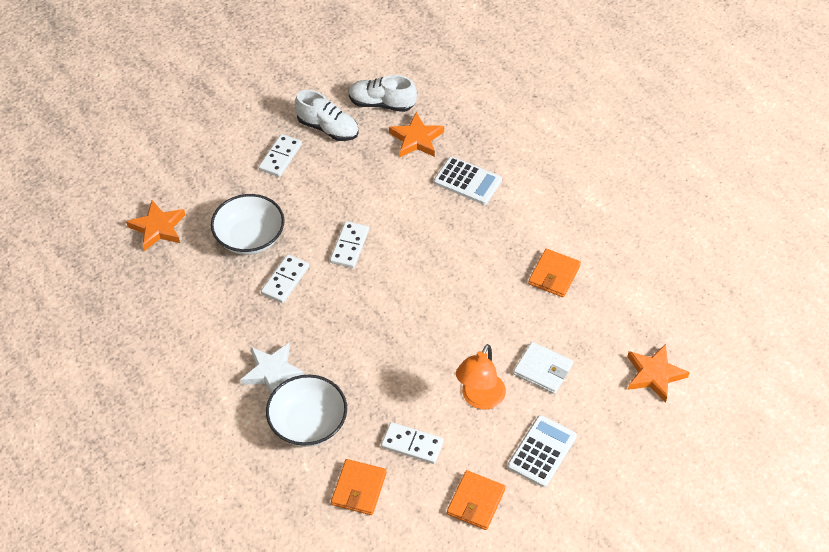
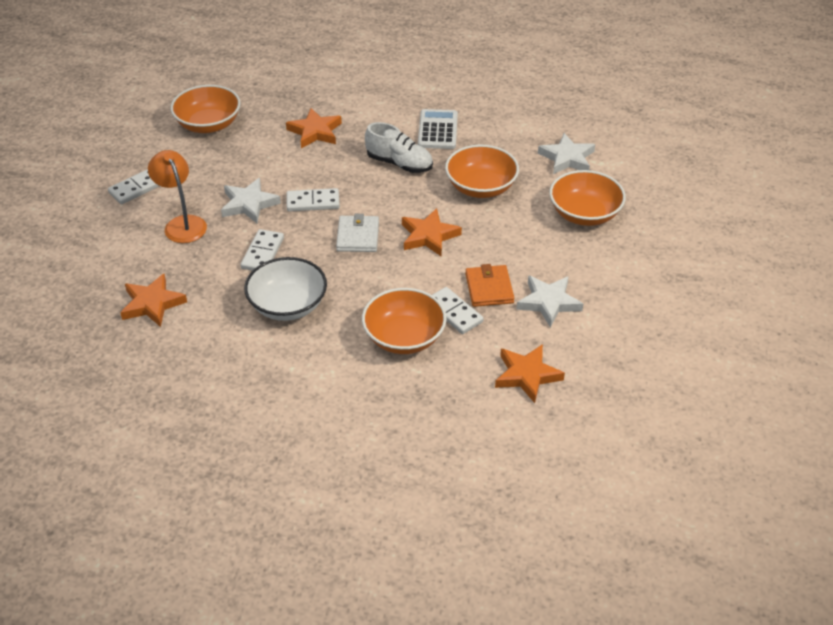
orange bowl: none = 0 -> [171,85,241,133] [362,288,447,354] [445,145,519,198] [549,170,626,226] = 4
orange star: [126,200,185,251] [389,112,444,157] [627,344,690,403] = 3 -> [120,274,187,327] [286,108,342,148] [402,208,462,257] [495,344,565,403] = 4
orange wallet: [331,459,387,515] [447,470,506,530] [528,249,581,297] = 3 -> [465,264,514,307] = 1
white bowl: [211,194,285,255] [266,375,347,447] = 2 -> [244,257,327,321] = 1
white calculator: [434,157,502,205] [508,415,577,487] = 2 -> [418,109,458,149] = 1
white shoe: [295,90,359,141] [348,75,417,112] = 2 -> [365,122,433,173] = 1
white star: [241,343,305,393] = 1 -> [221,178,281,223] [516,275,583,328] [538,133,595,174] = 3

